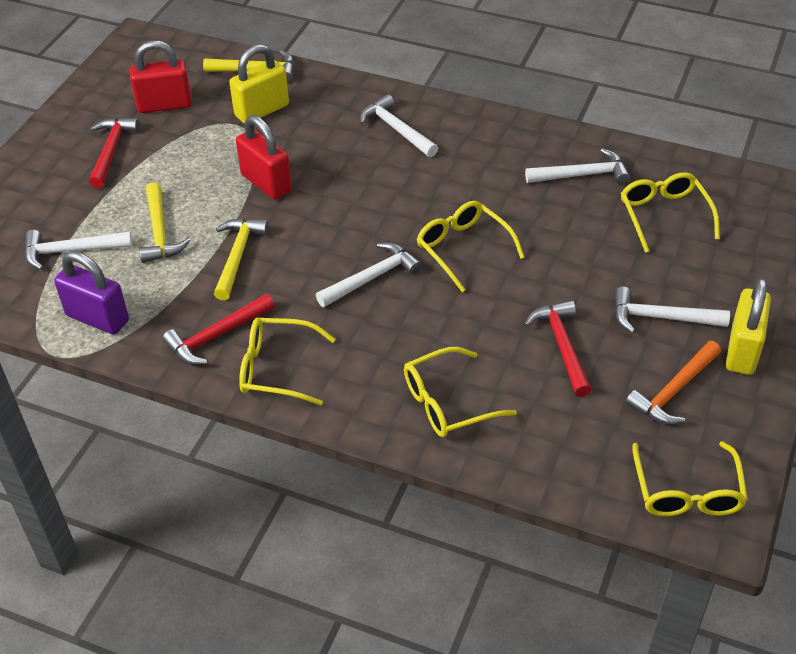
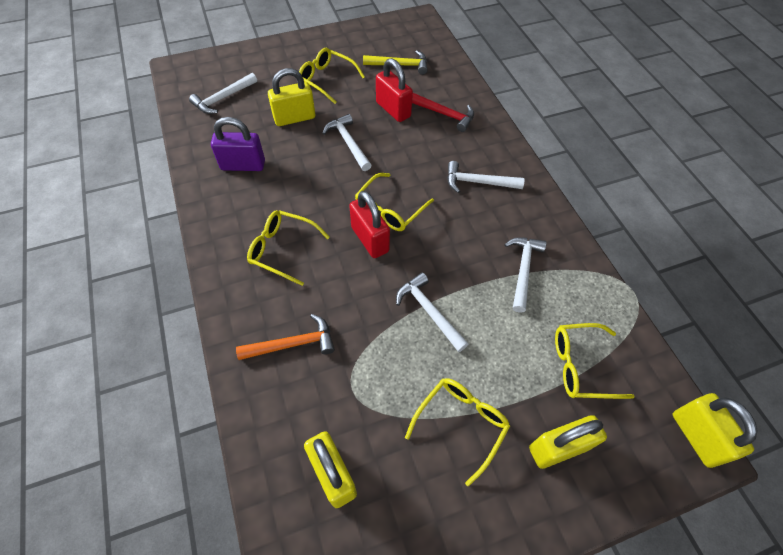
red hammer: [89,118,140,188] [162,294,275,365] [524,300,592,397] = 3 -> [412,93,474,132] = 1
yellow hammer: [139,182,190,263] [203,50,294,83] [214,218,269,300] = 3 -> [363,50,428,75] = 1
yellow padlock: [229,44,289,124] [726,278,771,375] = 2 -> [268,68,315,126] [304,431,357,508] [529,415,607,469] [673,393,758,468] = 4

